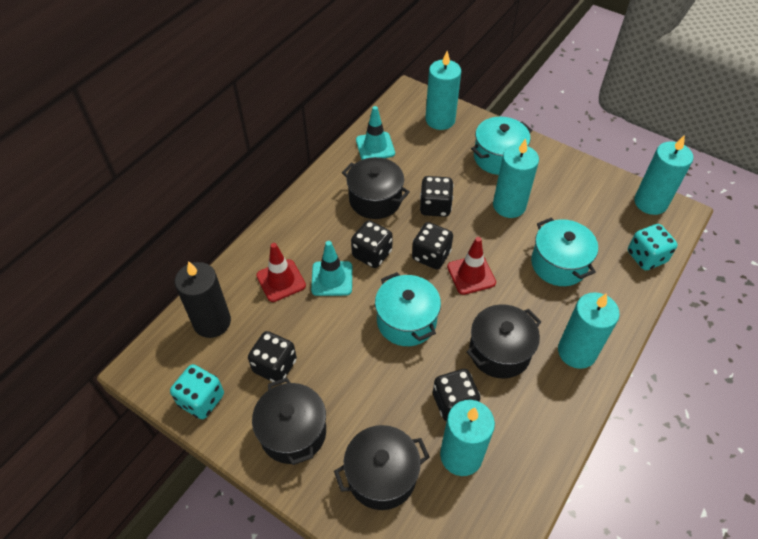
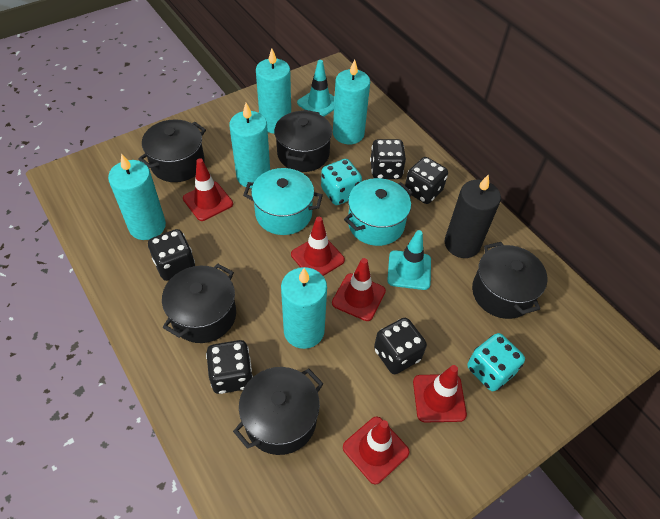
black pot: [252,378,326,465] [334,425,430,510] [342,157,410,219] [466,304,541,379] = 4 -> [138,119,206,182] [162,264,236,343] [233,367,324,455] [274,110,332,172] [472,242,547,319] = 5
red traffic cone: [256,243,306,302] [447,237,496,295] = 2 -> [183,158,233,221] [291,217,345,276] [332,258,386,321] [343,417,410,484] [413,365,467,422] = 5
turquoise pot: [375,272,441,346] [471,117,533,175] [531,217,598,286] = 3 -> [243,168,323,235] [344,178,413,246] = 2

